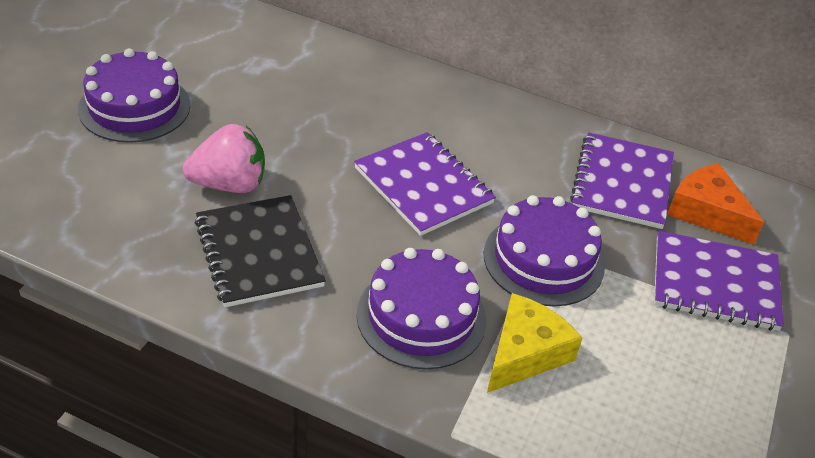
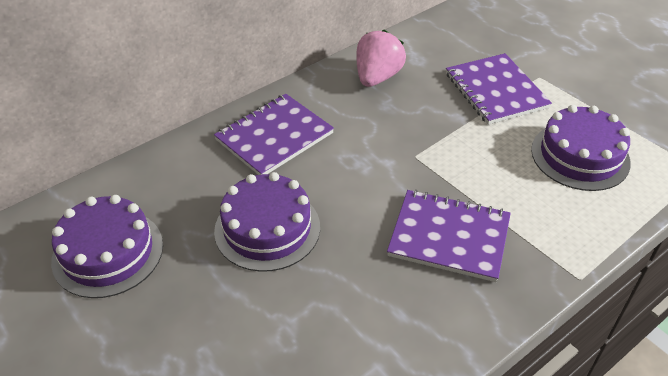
black notebook: [195,195,326,307] = 1 -> none = 0
orange cheese: [667,163,764,245] = 1 -> none = 0
yellow cheese: [487,293,582,393] = 1 -> none = 0

